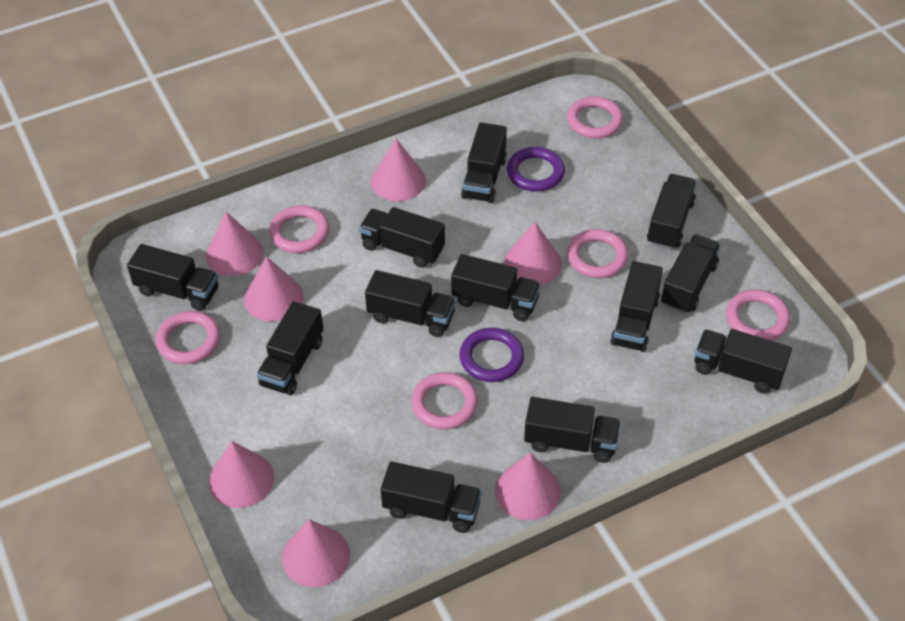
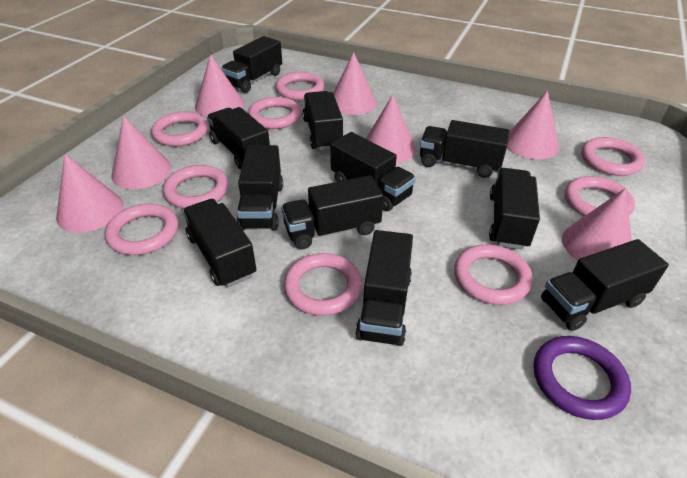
black truck: [127,244,218,311] [257,301,323,395] [359,207,445,268] [365,270,456,337] [381,461,481,533] [451,254,541,321] [461,122,507,203] [524,397,621,463] [610,261,663,352] [647,174,696,250] [661,234,721,314] [695,329,792,394] = 12 -> [183,199,256,287] [207,107,270,169] [221,36,282,93] [237,145,283,231] [281,175,383,250] [302,91,343,150] [330,132,416,211] [355,230,413,346] [420,120,510,178] [489,168,540,249] [541,239,669,331] = 11
pink ring: [156,311,220,364] [269,205,329,253] [411,372,478,429] [567,96,623,139] [567,229,628,278] [726,289,790,341] = 6 -> [105,203,178,255] [151,112,208,146] [163,165,228,208] [248,97,301,129] [275,72,324,100] [284,253,362,316] [454,244,533,305] [565,176,635,216] [581,137,645,176] = 9
purple ring: [459,328,524,382] [507,147,565,192] = 2 -> [533,336,631,420] = 1

